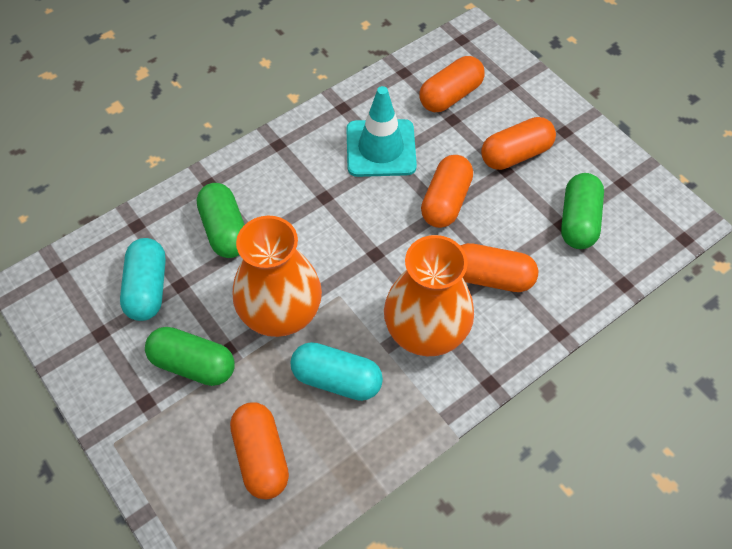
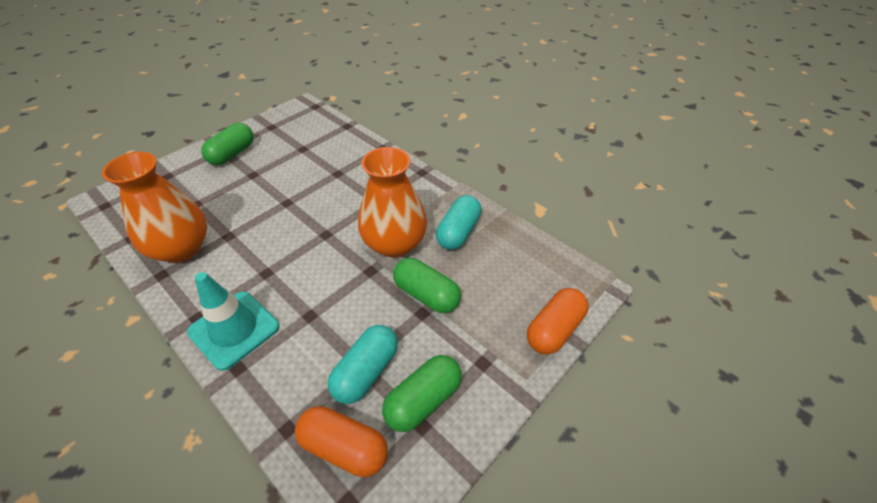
orange capsule: [230,402,289,499] [419,56,485,112] [421,155,473,228] [460,243,538,292] [481,117,556,170] = 5 -> [295,406,388,477] [527,288,588,355] = 2

